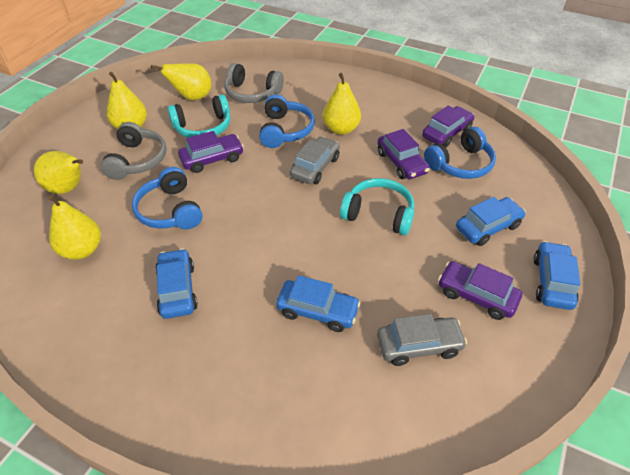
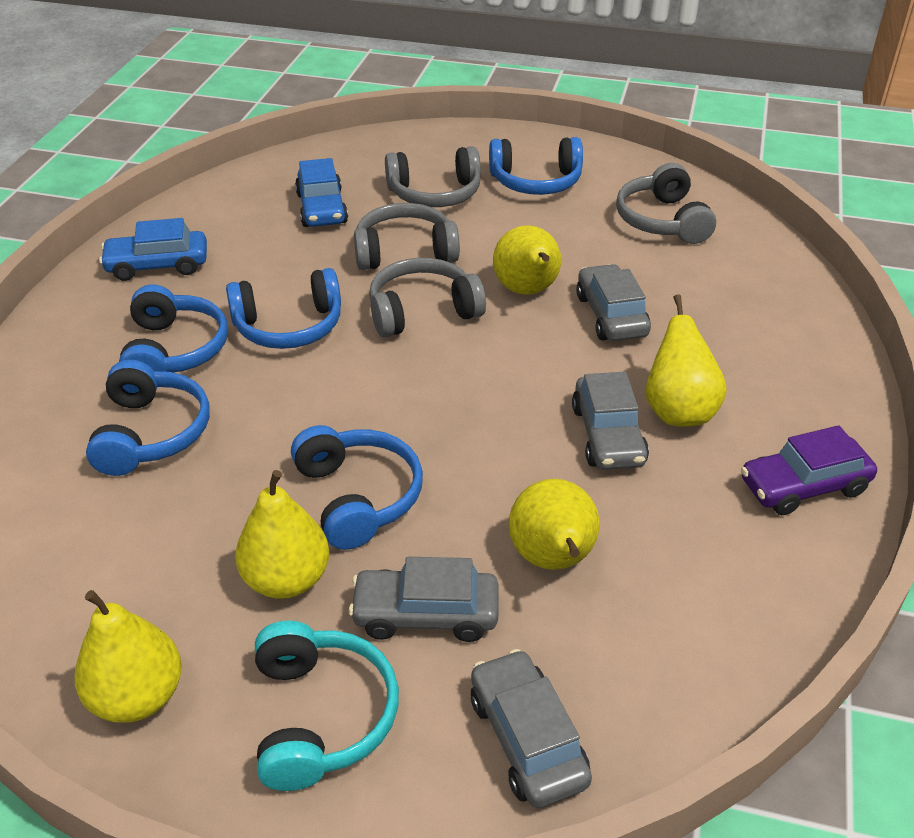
blue car: [155,248,198,319] [276,275,361,332] [456,197,526,246] [533,241,580,310] = 4 -> [99,218,207,281] [295,158,348,227] = 2
blue headphones: [132,167,203,229] [259,94,315,148] [424,127,496,179] = 3 -> [86,359,210,476] [119,284,228,372] [226,268,341,349] [291,425,423,550] [489,137,583,195] = 5
grey car: [290,136,340,184] [377,314,467,366] = 2 -> [349,557,499,642] [471,649,592,808] [572,372,649,470] [576,264,651,341] = 4
grey headphones: [100,122,167,180] [224,63,284,103] = 2 -> [354,203,460,270] [369,258,486,337] [385,146,481,207] [616,163,716,244] = 4
purple car: [178,131,244,173] [377,129,430,179] [422,106,474,147] [438,261,522,320] = 4 -> [741,425,877,515] = 1
turquoise headphones: [168,94,231,138] [340,178,414,235] = 2 -> [255,621,399,791] = 1

